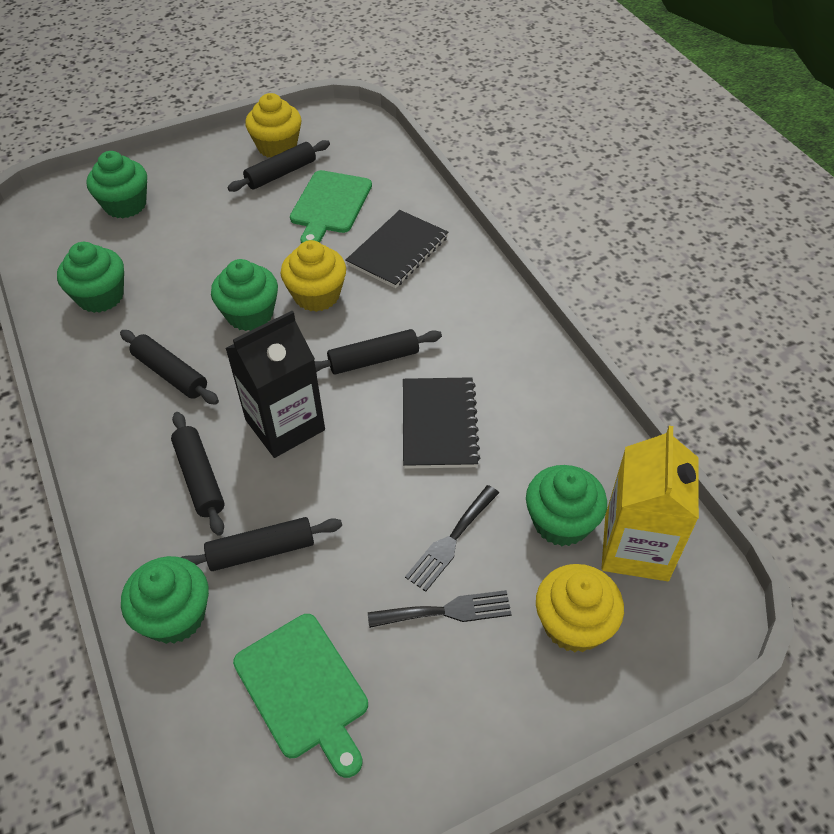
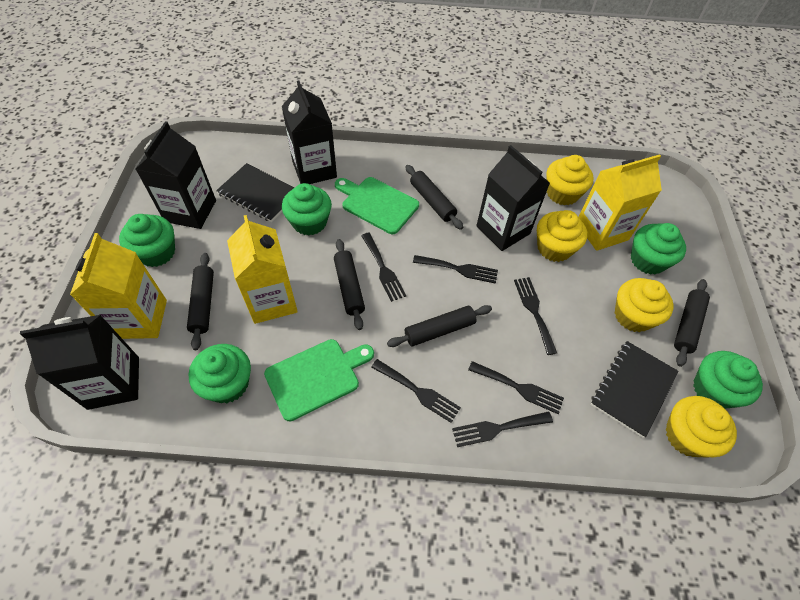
black carton: [225,311,325,458] = 1 -> [20,315,139,410] [135,121,216,229] [282,81,337,184] [476,145,550,251] = 4
black fork: [368,590,512,628] [405,485,499,592] = 2 -> [361,233,406,302] [371,359,461,423] [413,255,498,284] [452,411,553,447] [468,361,564,414] [514,277,557,355] = 6
yellow carton: [601,426,699,581] = 1 -> [70,233,167,339] [227,215,298,324] [579,154,662,251] = 3
yellow cupcake: [245,93,301,158] [281,240,346,312] [536,564,624,653] = 3 -> [537,210,587,262] [546,155,594,206] [615,278,673,332] [665,396,737,458] = 4

